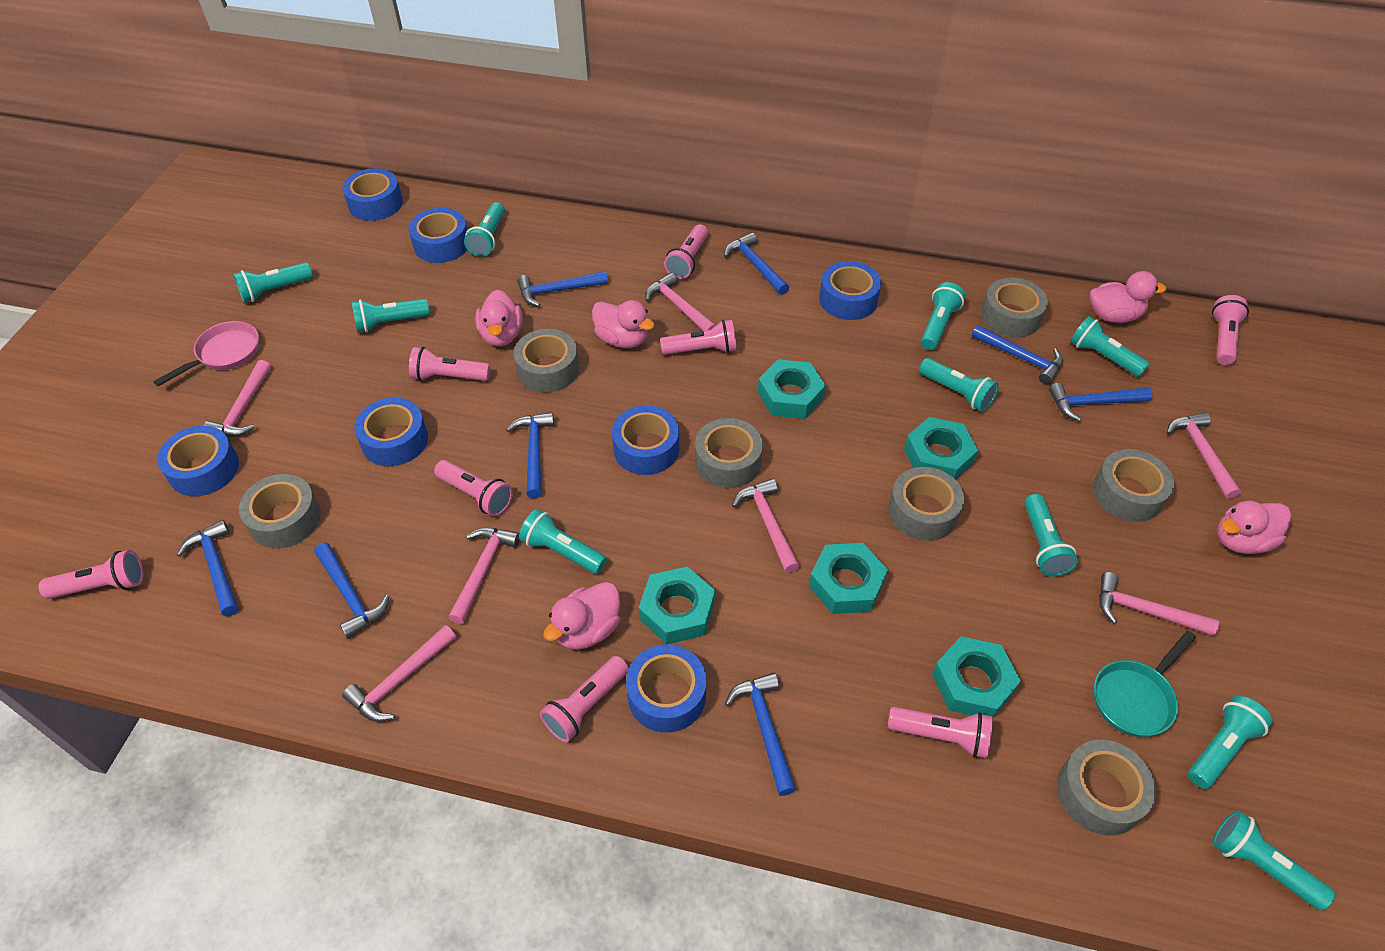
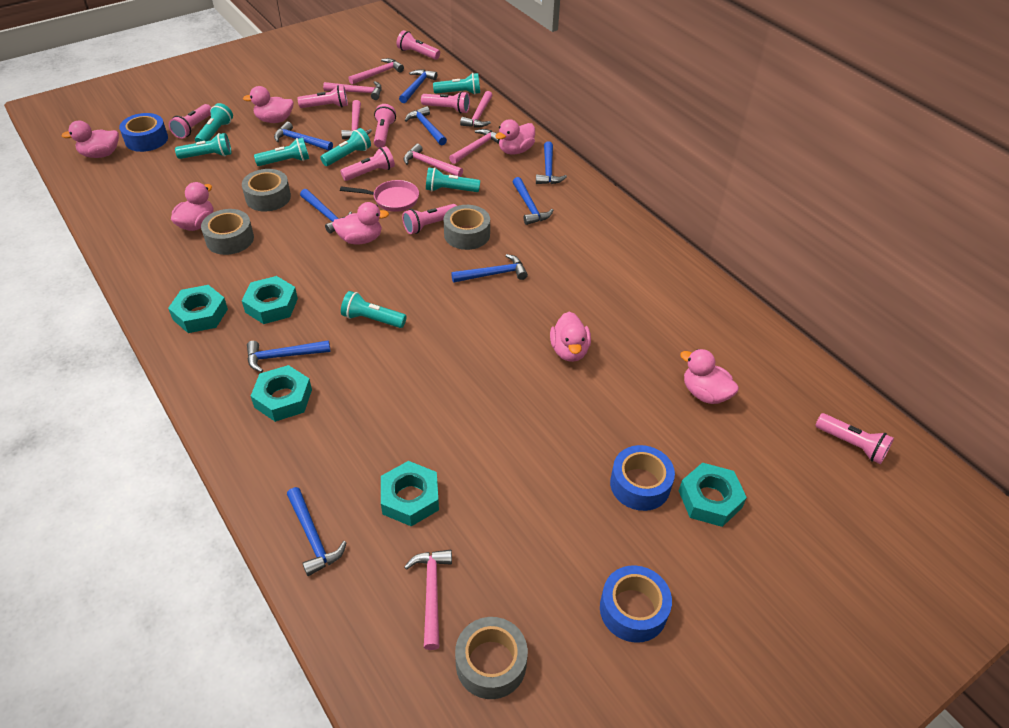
blue hammer: [177,520,239,616] [314,542,389,639] [506,412,554,498] [517,271,608,307] [724,232,789,295] [725,673,796,796] [972,325,1063,385] [1049,383,1152,422] = 8 -> [247,340,330,372] [274,122,333,151] [287,487,347,576] [300,189,352,234] [399,69,438,103] [405,106,447,145] [451,254,528,283] [513,177,553,225] [536,141,567,184] = 9
blue tape: [157,426,239,497] [342,168,403,221] [354,398,428,466] [409,208,467,263] [612,406,679,475] [626,644,706,733] [819,261,881,320] = 7 -> [119,113,168,152] [600,565,672,643] [610,445,675,511] = 3
grey tape: [239,474,321,549] [514,329,579,393] [695,418,763,488] [888,467,964,541] [981,278,1048,338] [1057,740,1156,836] [1093,449,1174,522] = 7 -> [201,209,254,255] [242,169,291,211] [443,205,490,250] [455,617,528,699] = 4
pink duck: [475,290,523,346] [543,582,620,650] [592,300,654,348] [1090,271,1166,323] [1217,500,1291,554] = 5 -> [61,121,119,158] [171,182,213,231] [243,86,294,123] [332,202,389,244] [495,119,535,154] [550,312,591,362] [680,349,739,404] = 7
turquoise flashlight: [233,263,313,303] [351,299,430,332] [464,202,505,257] [519,509,607,574] [919,358,999,412] [920,282,965,350] [1024,494,1078,577] [1070,316,1149,377] [1188,696,1273,789] [1212,811,1335,910] = 10 -> [175,133,231,159] [195,103,233,142] [254,138,309,166] [320,128,371,166] [341,291,407,328] [426,167,480,192] [433,73,480,94] = 7
turquoise pan: [1094,631,1196,737] = 1 -> none = 0

